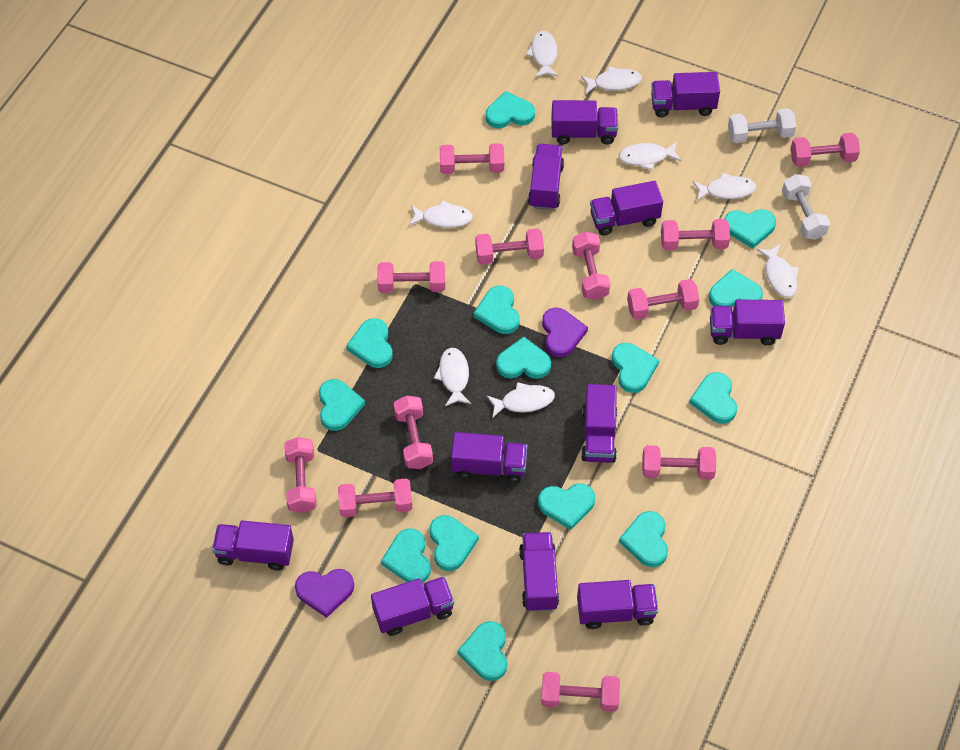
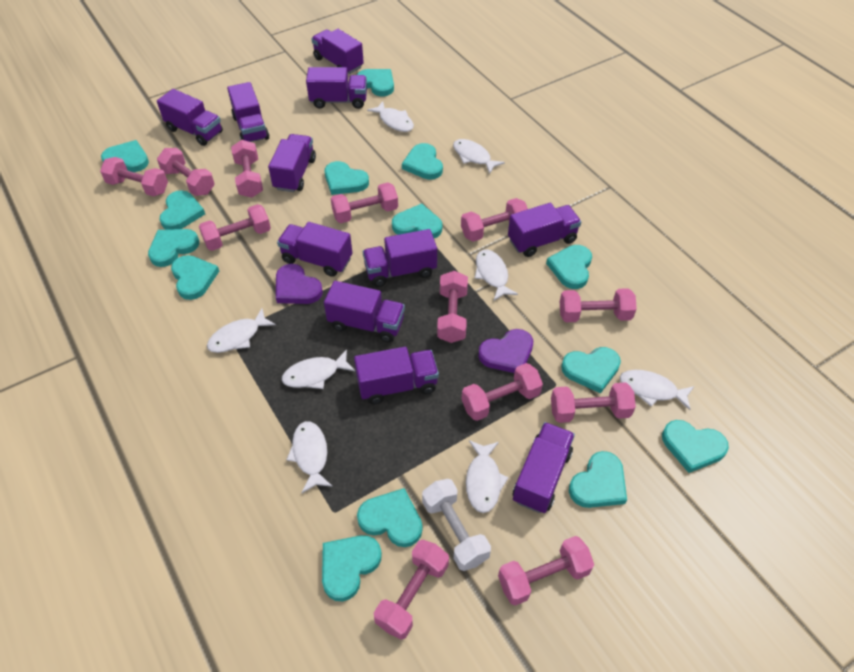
white dumbbell: [728,108,796,143] [782,174,830,240] = 2 -> [422,479,491,571] = 1

